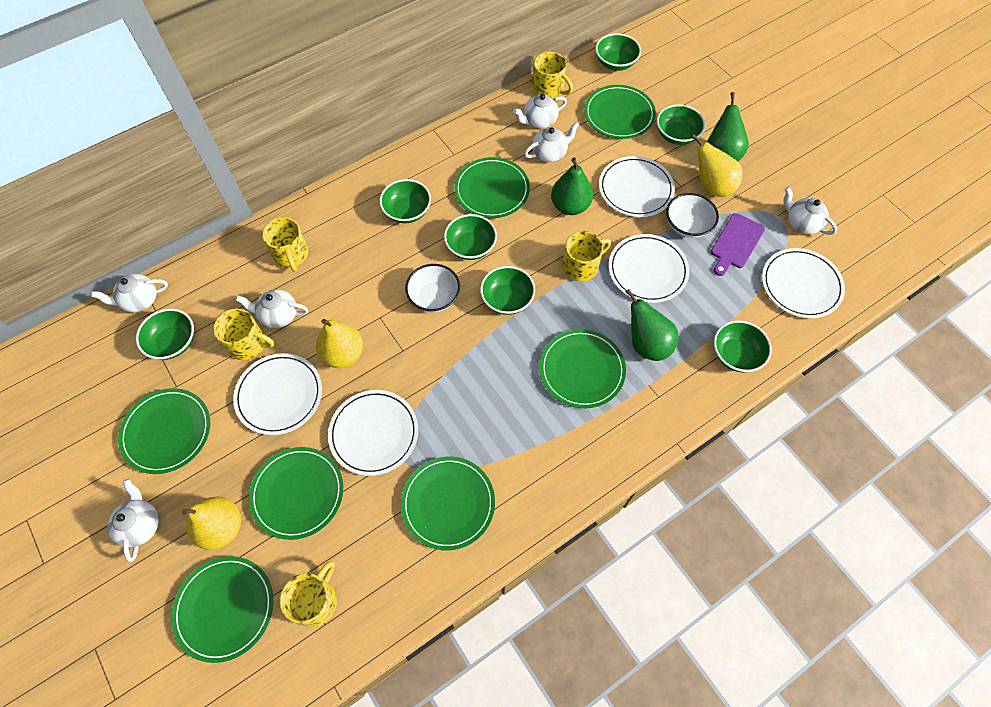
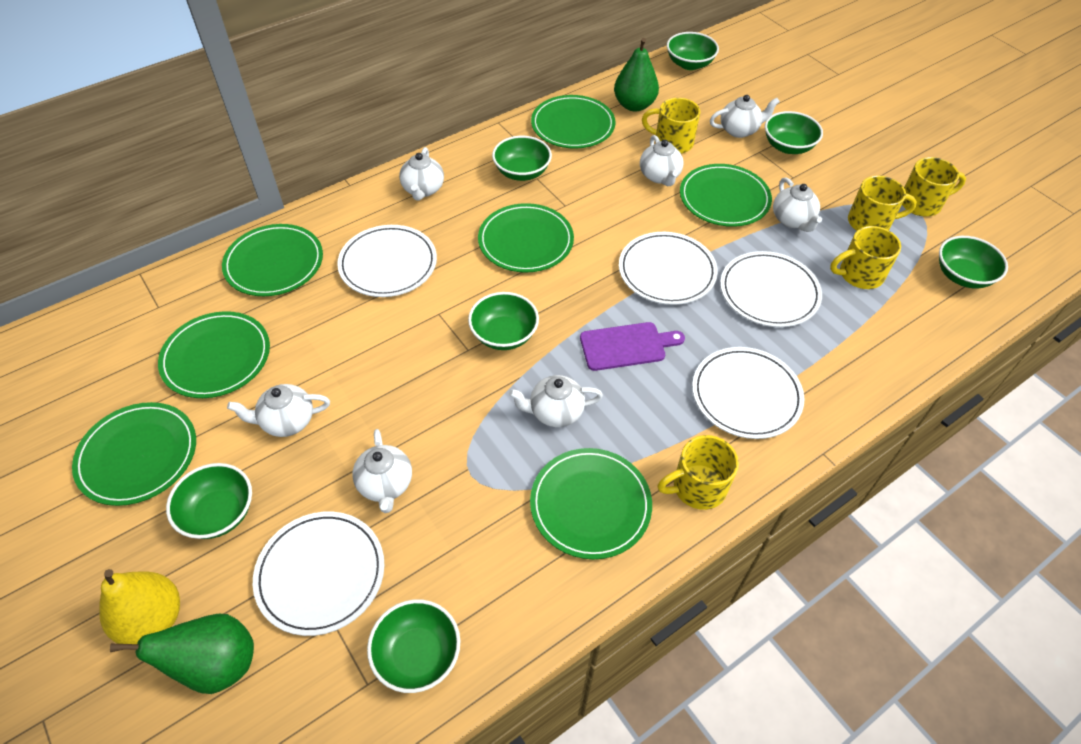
green pear: [551,158,593,215] [626,289,678,361] [707,92,749,161] = 3 -> [110,614,254,694] [614,38,659,112] = 2
white bowl: [405,264,460,312] [666,193,719,238] = 2 -> none = 0
white teapot: [91,274,168,312] [107,479,159,562] [235,289,308,328] [513,94,567,128] [524,122,579,162] [783,187,837,235] = 6 -> [227,384,330,437] [352,429,412,513] [399,147,444,201] [508,375,603,427] [640,135,683,186] [710,95,780,138] [773,177,822,232] = 7
yellow pear: [182,496,241,550] [316,319,363,368] [691,134,742,197] = 3 -> [99,569,180,644] = 1

